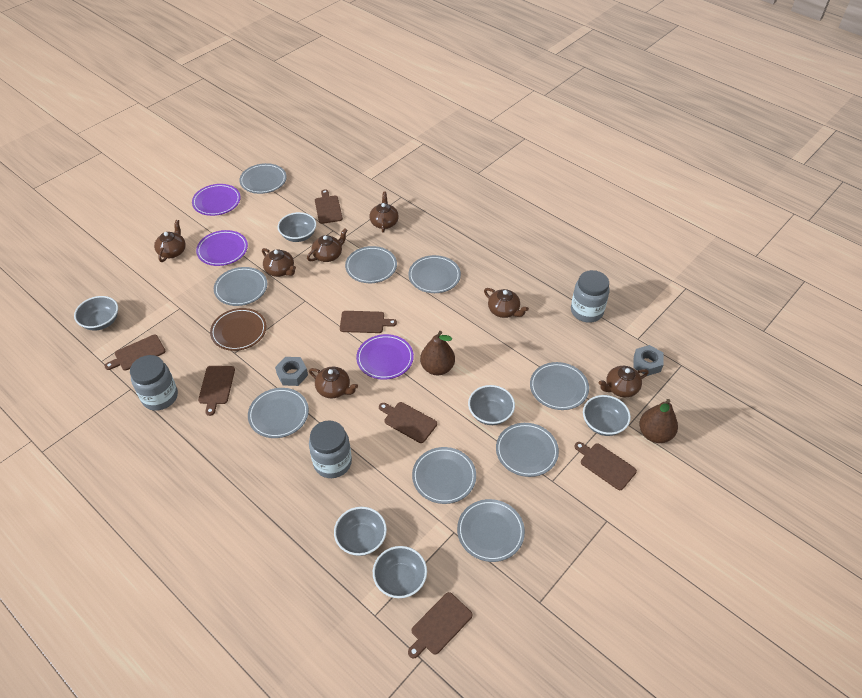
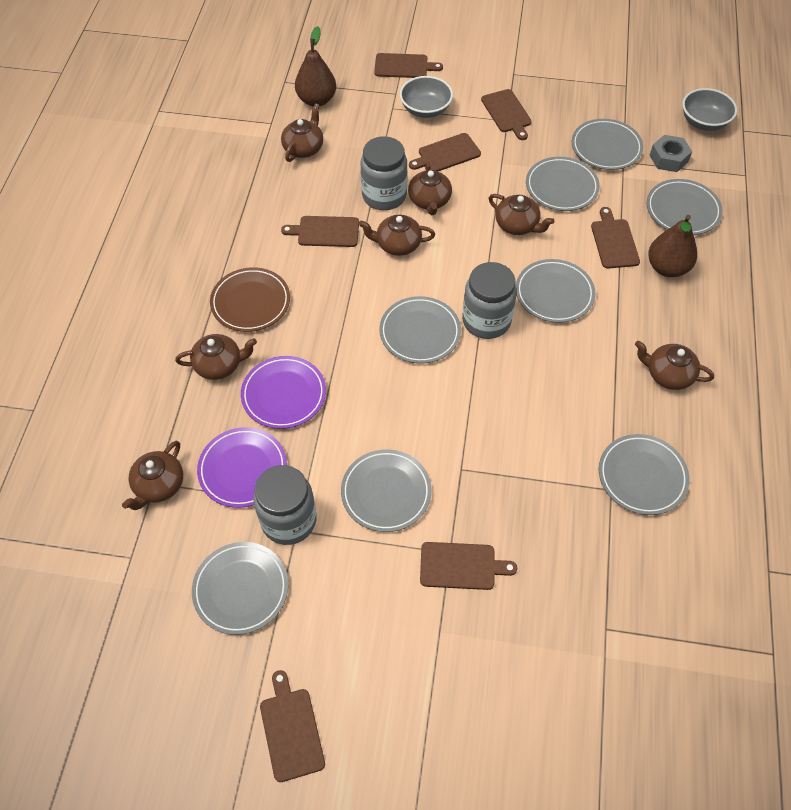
grey bowl: [74,296,118,331] [278,212,316,242] [334,507,387,556] [373,546,427,598] [468,385,515,425] [583,395,631,436] = 6 -> [400,76,453,118] [682,88,737,131] = 2
grey nut: [275,357,308,386] [633,345,664,376] = 2 -> [650,135,692,172] = 1
grey plate: [214,267,267,306] [239,163,287,194] [248,388,309,438] [345,246,397,283] [408,255,461,293] [412,447,476,504] [457,499,525,562] [496,423,559,477] [530,362,589,410] = 9 -> [192,542,288,635] [341,449,432,532] [379,296,461,364] [516,259,595,323] [526,157,600,211] [572,119,643,170] [599,434,690,515] [647,179,723,235] = 8
purple plate: [192,184,241,216] [196,230,248,266] [356,334,414,380] = 3 -> [197,427,287,508] [241,356,326,429] = 2

